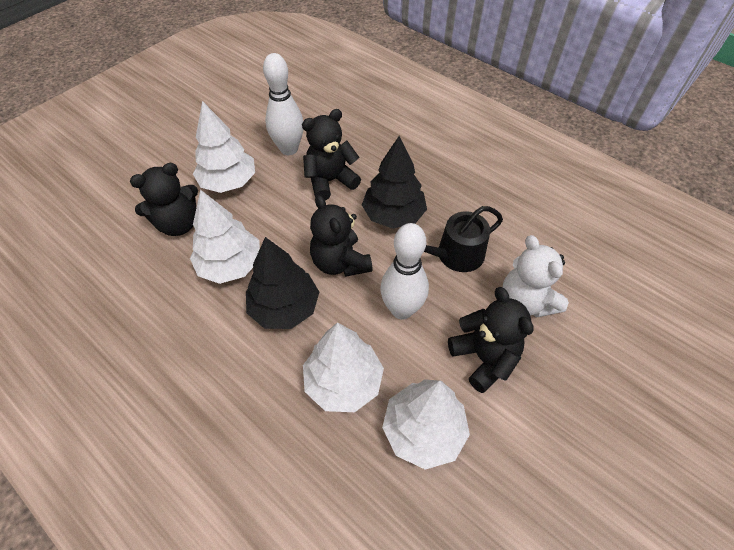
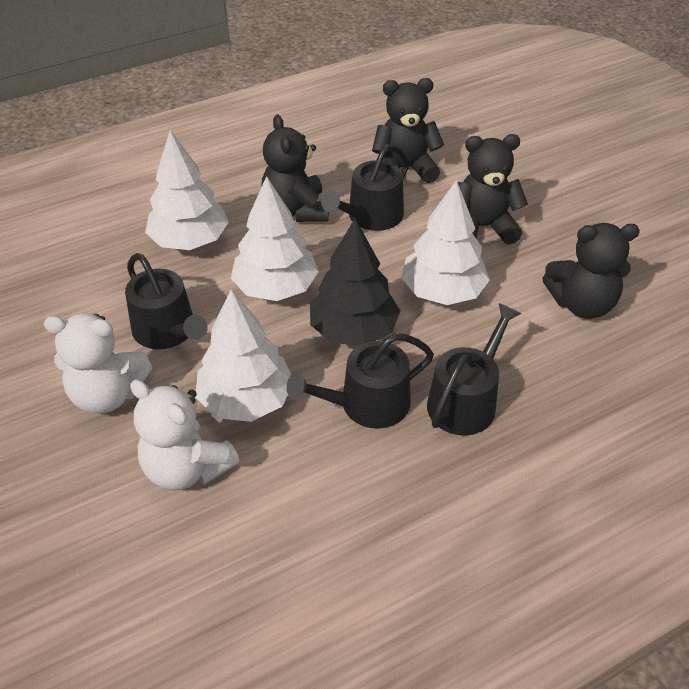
black tree: [246,237,319,329] [362,136,427,229] = 2 -> [310,219,400,345] = 1
black watering can: [424,206,503,272] = 1 -> [125,253,208,349] [286,333,434,429] [321,144,409,231] [427,303,521,435] = 4
white bowling pin: [263,53,303,155] [380,223,429,319] = 2 -> none = 0
white teddy bear: [503,235,569,318] = 1 -> [44,314,152,414] [130,379,240,491] = 2

